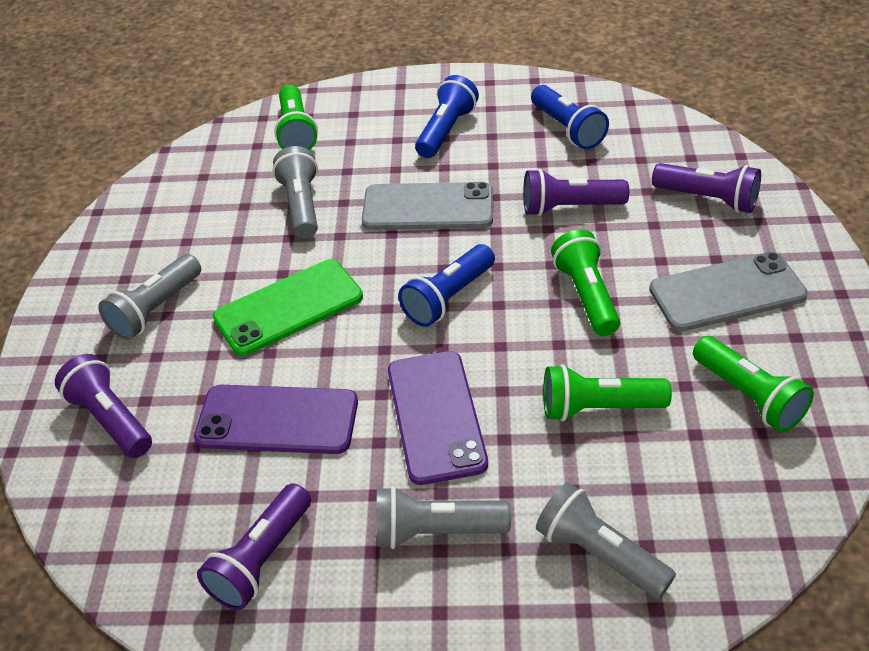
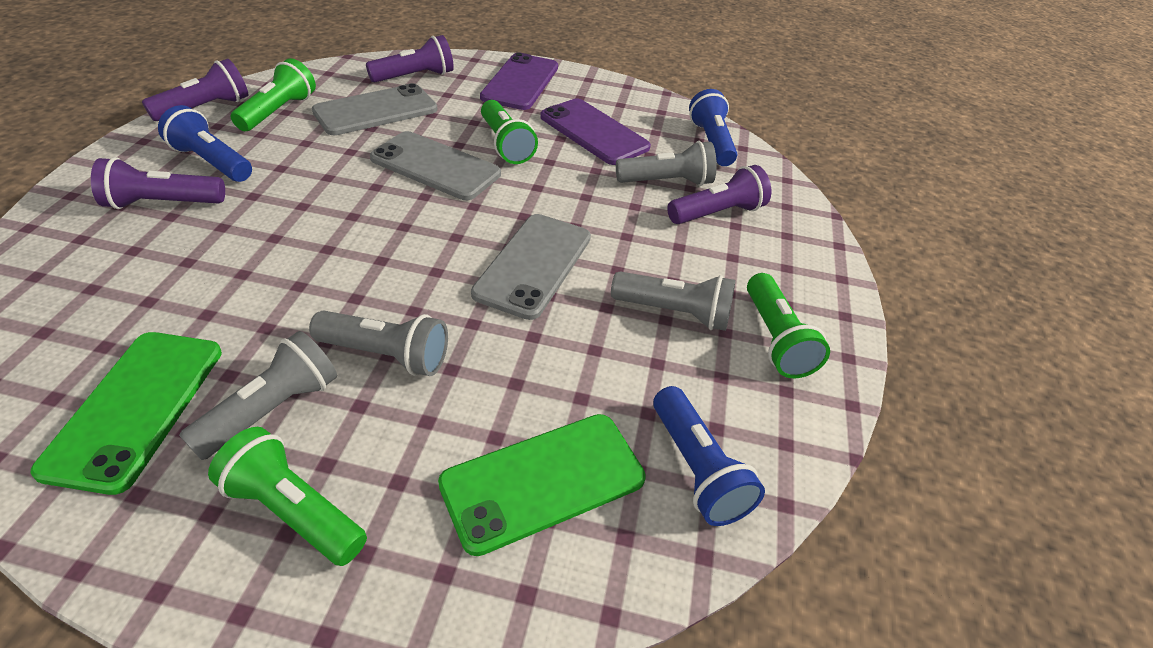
green phone: [213,259,363,356] = 1 -> [31,332,222,495] [438,414,646,556] = 2
grey phone: [362,182,493,230] [649,252,808,331] = 2 -> [312,83,437,135] [370,131,501,200] [471,214,591,320] = 3

